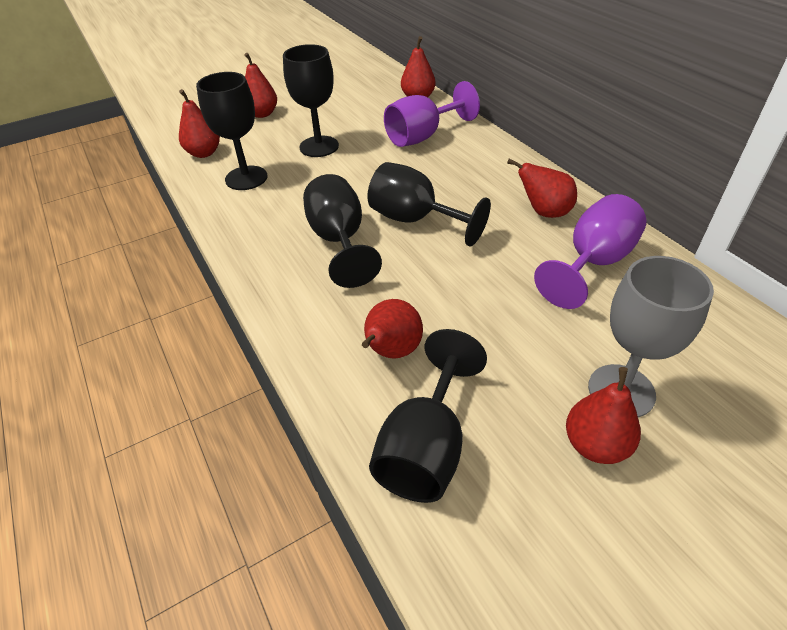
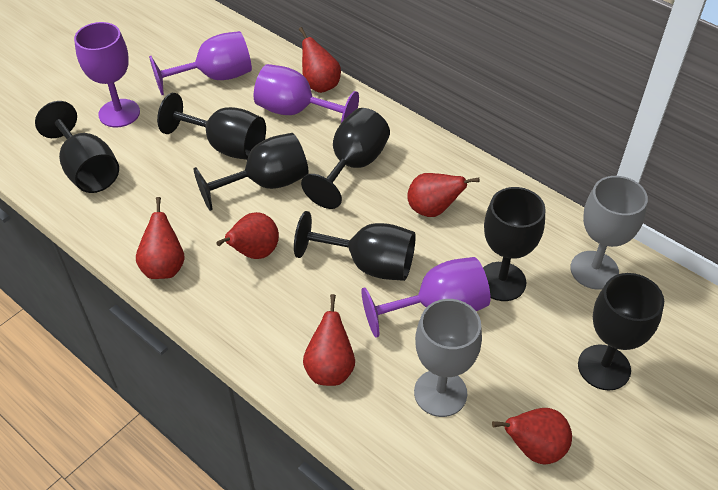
black goblet: [196,72,267,190] [283,44,339,157] [303,174,382,288] [367,162,491,246] [369,329,487,503] = 5 -> [35,101,119,193] [157,93,266,160] [194,133,308,211] [294,211,416,281] [301,108,390,209] [483,187,545,301] [578,273,664,391] = 7
grey goblet: [588,256,714,417] = 1 -> [414,299,482,417] [570,176,648,290] = 2
purple goblet: [384,81,480,147] [534,194,646,309] = 2 -> [74,22,140,127] [149,31,252,95] [254,64,359,123] [361,257,490,338] = 4

